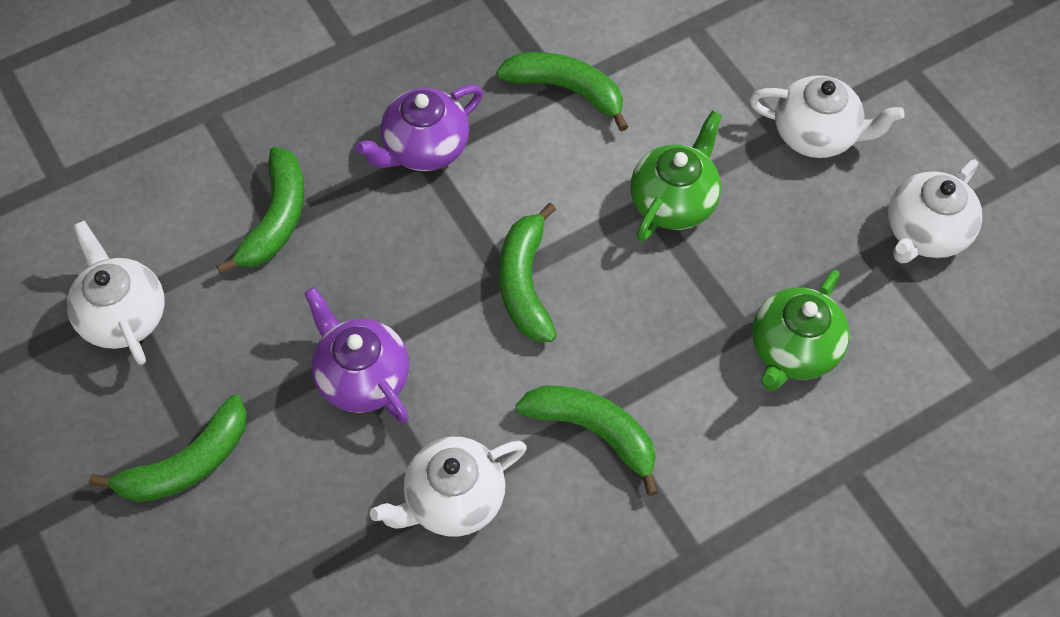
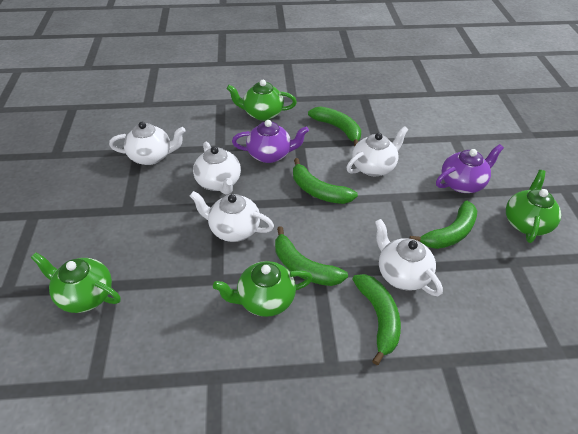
green teapot: [630,111,722,241] [752,270,850,391] = 2 -> [31,253,121,313] [213,261,313,317] [226,80,297,121] [506,170,561,243] = 4
white teapot: [67,220,165,365] [370,437,527,537] [749,75,905,158] [888,159,982,263] = 4 -> [109,122,186,165] [190,191,274,242] [193,142,241,195] [346,126,408,176] [375,219,443,296] = 5

